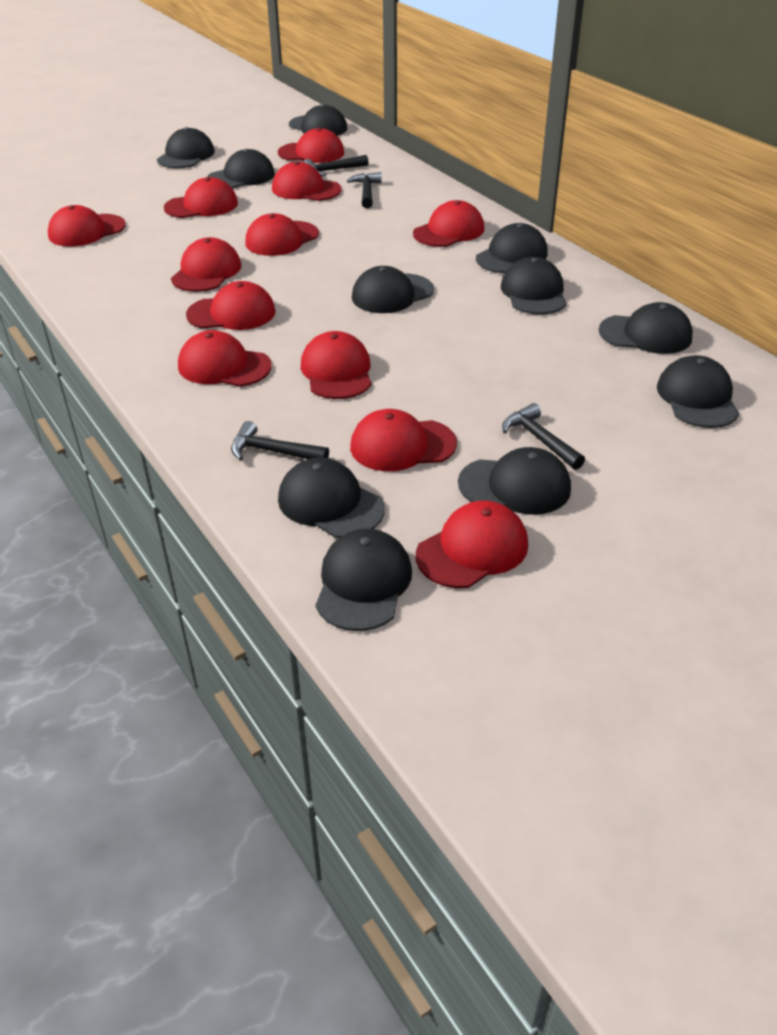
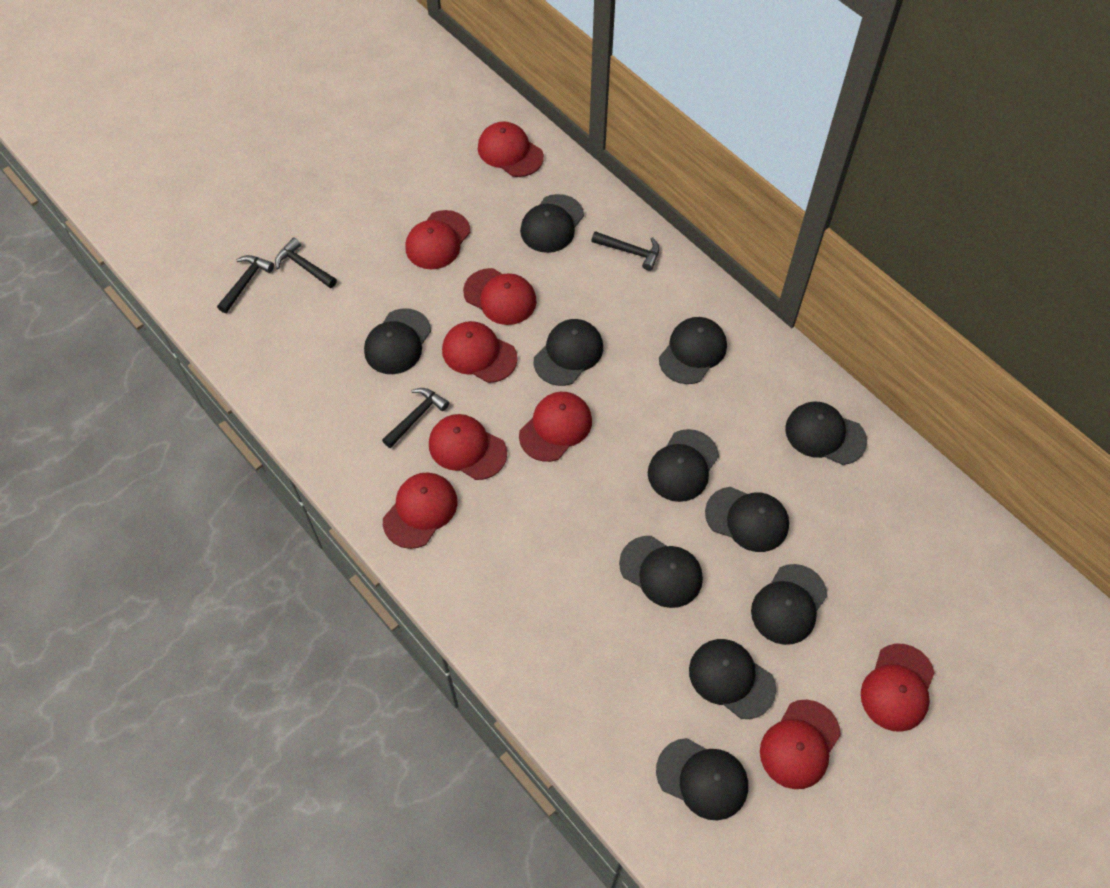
red cap: [48,205,126,247] [164,177,238,218] [171,237,241,292] [178,330,272,387] [186,281,276,330] [245,213,319,256] [272,161,342,201] [278,128,344,163] [301,331,371,399] [350,409,457,471] [413,200,485,247] [416,501,528,588] = 12 -> [383,472,458,549] [405,210,470,269] [429,414,507,480] [442,321,518,383] [463,268,537,325] [478,121,544,177] [519,392,592,462] [760,700,841,789] [861,644,935,732] = 9

